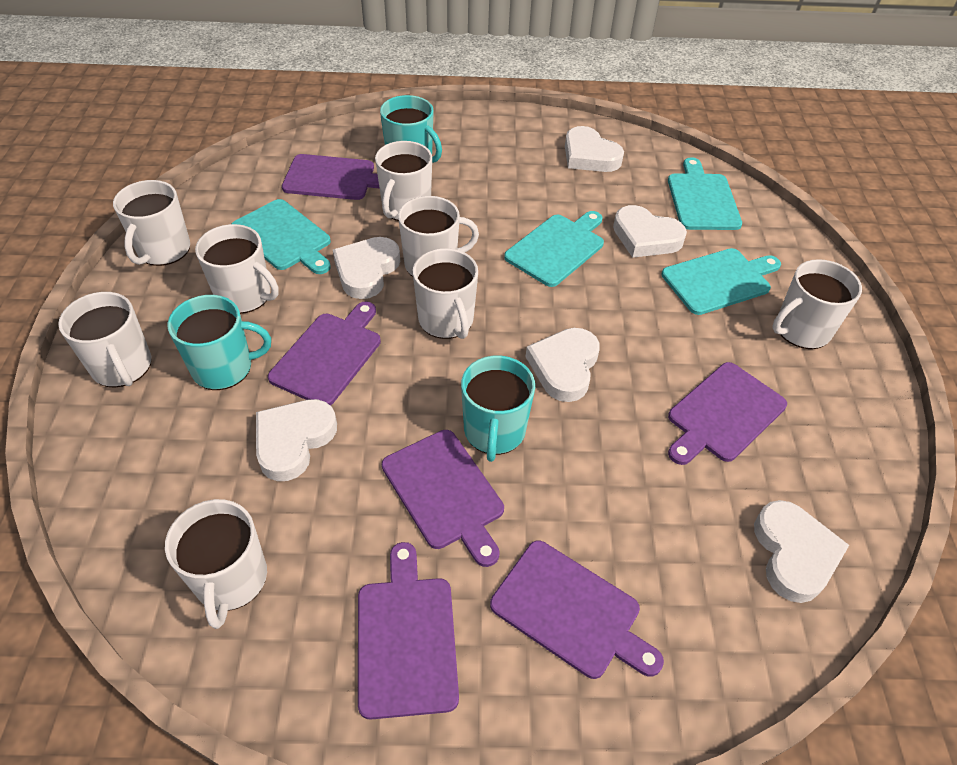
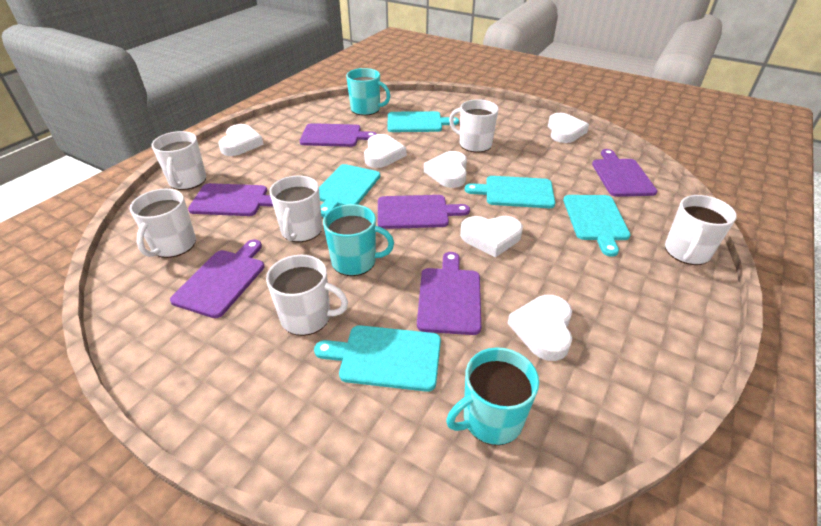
turquoise cutting board: [232,199,331,274] [504,211,604,287] [662,248,781,315] [668,157,742,230] = 4 -> [314,325,441,392] [319,164,380,217] [387,111,459,132] [465,176,555,208] [563,195,631,257] = 5
white mug: [58,292,151,388] [113,180,190,266] [165,499,267,629] [195,224,279,314] [375,141,432,221] [398,196,479,277] [413,248,478,339] [772,259,862,349] = 8 -> [130,189,196,258] [151,131,206,190] [266,255,348,336] [270,176,322,242] [449,99,499,153] [665,195,737,265] = 6

